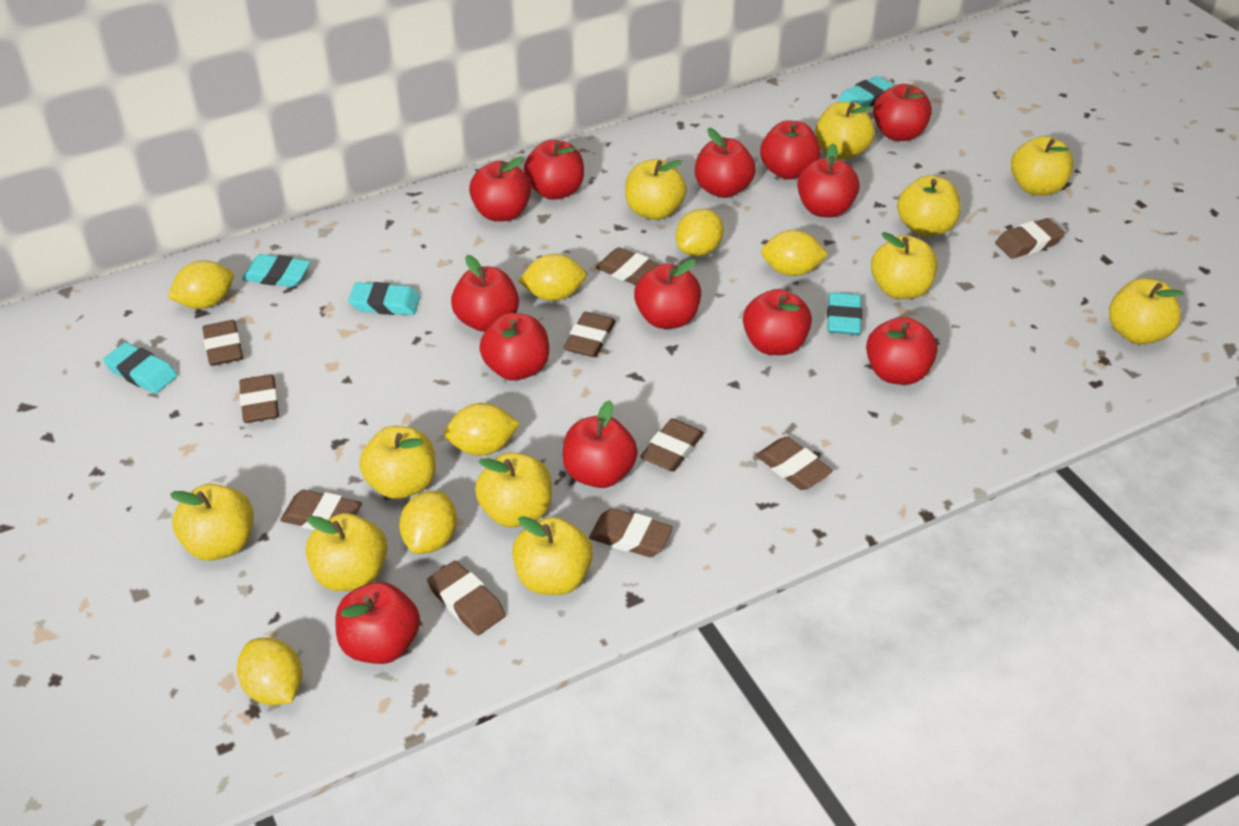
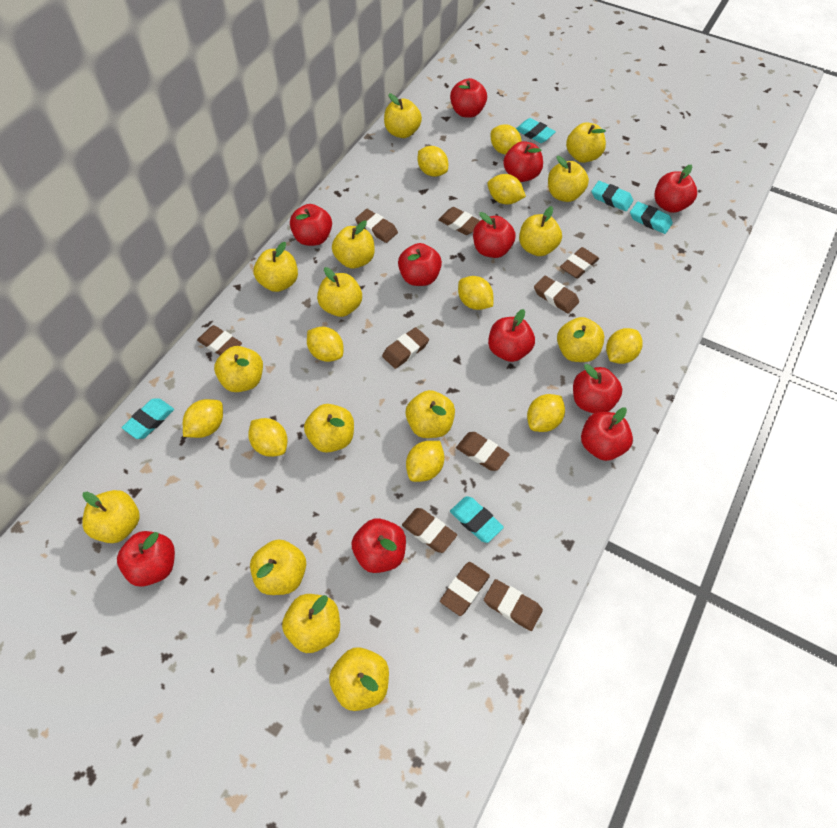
red apple: [336,582,420,664] [451,255,519,332] [469,156,531,222] [479,313,549,381] [524,140,584,200] [563,400,638,488] [634,259,701,329] [695,128,755,198] [743,289,812,355] [760,121,821,180] [797,144,860,218] [866,317,938,385] [873,84,932,141] = 13 -> [117,531,175,587] [290,204,332,246] [351,518,406,573] [398,243,442,286] [450,78,487,118] [473,212,516,258] [488,309,535,362] [503,141,543,182] [573,364,622,414] [581,407,633,461] [654,165,697,213] = 11
yellow apple: [170,484,254,561] [306,513,388,591] [359,426,436,499] [475,452,552,527] [512,516,593,595] [625,159,687,220] [815,102,875,160] [871,232,937,299] [897,175,961,237] [1011,136,1073,196] [1109,278,1184,345] = 11 -> [82,490,140,543] [214,346,263,392] [250,539,306,595] [253,242,298,292] [282,594,340,653] [304,404,354,453] [317,267,362,317] [329,647,389,711] [332,220,375,268] [384,94,422,138] [406,390,455,438] [519,206,562,256] [548,156,589,202] [557,317,605,362] [566,122,606,163] = 15
yellow lemon: [168,260,234,309] [237,637,303,705] [399,491,457,554] [444,403,520,456] [519,254,586,301] [676,209,724,256] [761,230,828,276] = 7 -> [183,399,223,438] [248,418,288,457] [307,327,344,362] [406,441,444,482] [418,146,448,177] [458,276,493,310] [487,174,526,204] [491,124,522,155] [527,394,565,432] [606,328,643,364] = 10

